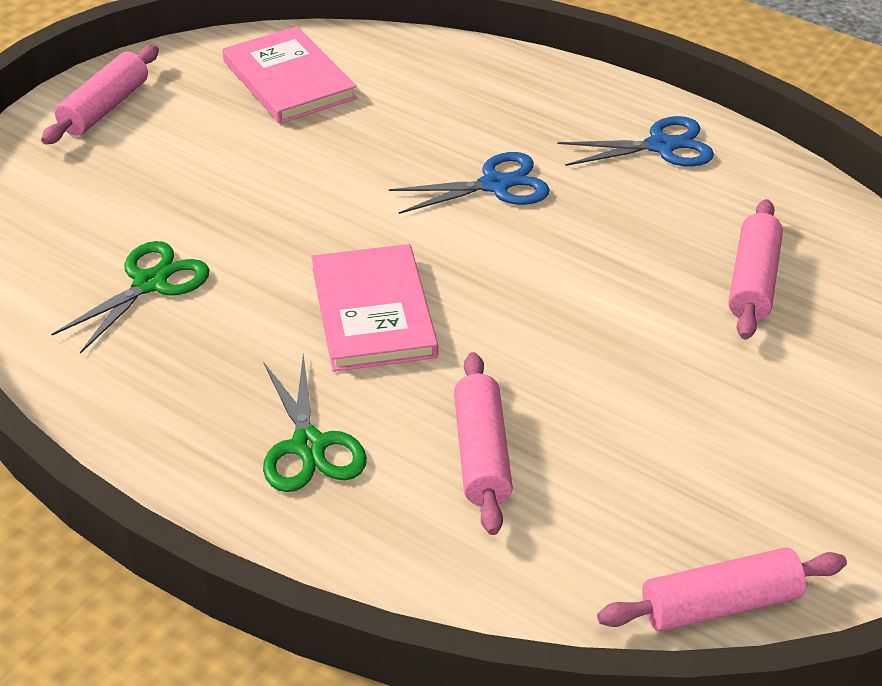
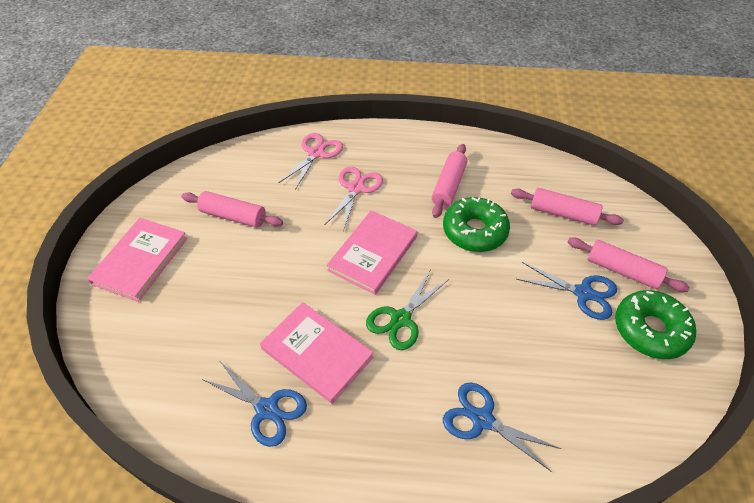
blue scissors: [389,152,550,214] [558,116,714,167] = 2 -> [203,360,307,447] [443,383,561,472] [516,262,617,320] = 3
green donut: none = 0 -> [443,197,510,252] [615,290,696,359] = 2
green scissors: [51,241,210,354] [263,354,367,492] = 2 -> [366,269,448,350] = 1
pink book: [222,26,357,124] [312,244,438,372] = 2 -> [87,218,188,302] [260,302,374,404] [327,210,417,295] = 3
pink scissors: none = 0 -> [279,133,343,190] [325,167,383,231] = 2

